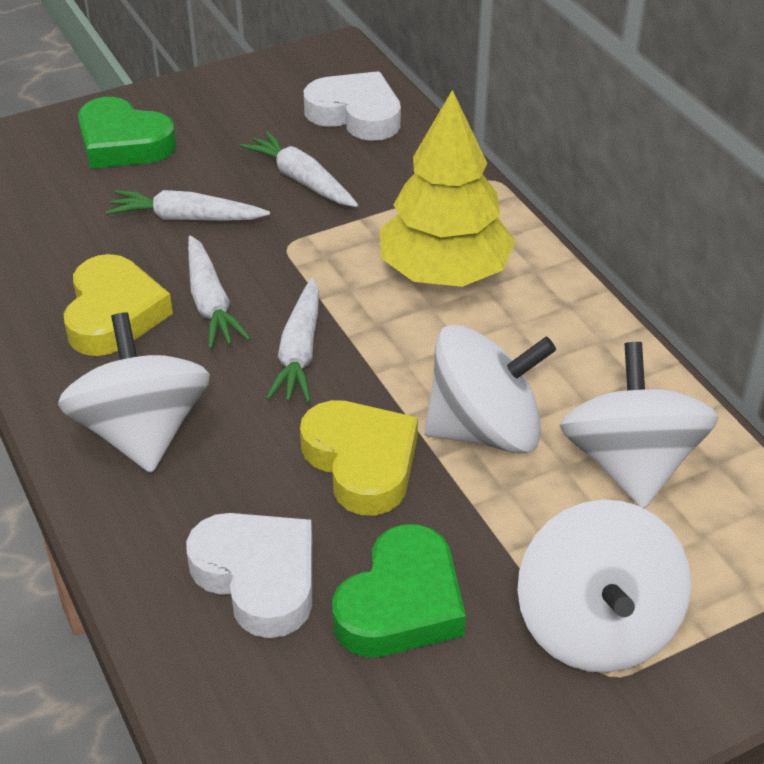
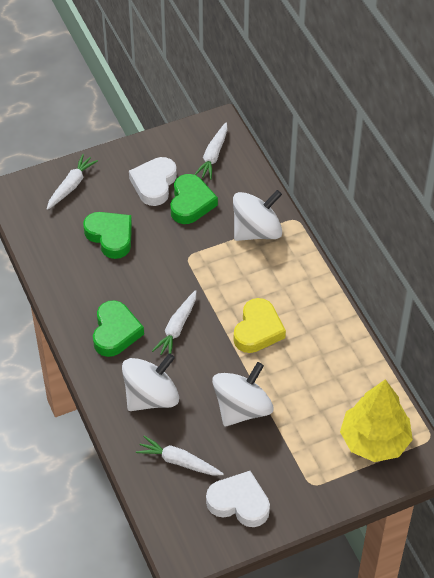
green heart: [78,97,176,169] [332,524,466,657] = 2 -> [83,212,132,259] [93,300,144,357] [170,174,218,224] = 3
white spinning top: [58,312,210,473] [425,325,556,454] [517,500,691,673] [560,342,718,508] = 4 -> [122,353,179,411] [212,362,274,426] [233,190,282,241] = 3
yellow heart: [64,254,173,356] [300,400,418,516] = 2 -> [234,298,286,353] = 1

